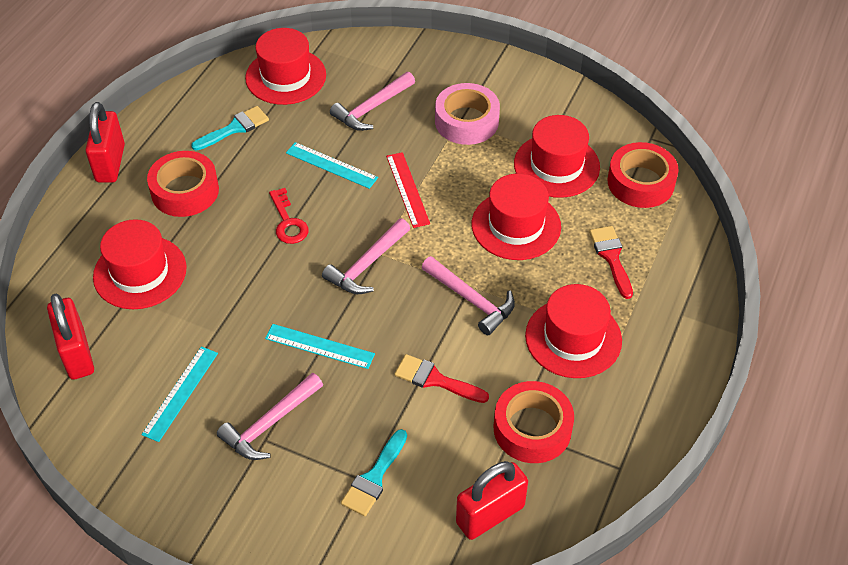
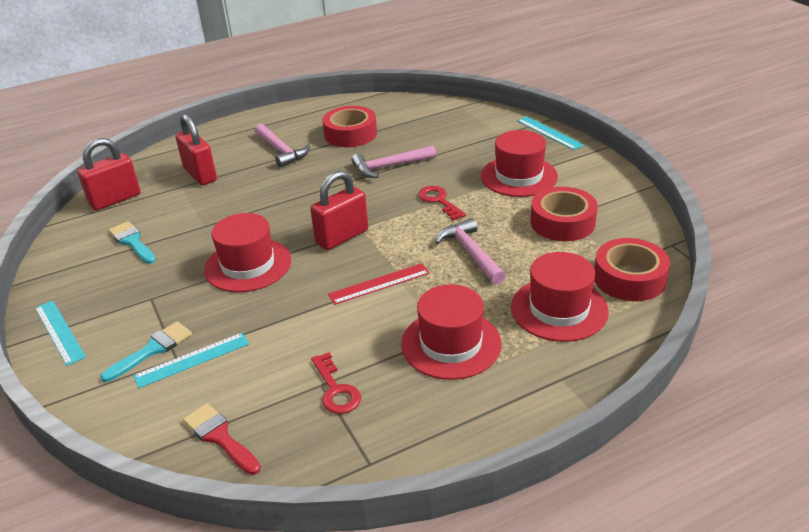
pink hammer: [217,373,323,460] [322,218,410,294] [330,72,415,131] [422,256,515,335] = 4 -> [255,124,310,168] [351,146,436,178] [435,218,506,285] = 3
pink tape: [435,83,500,145] = 1 -> none = 0
red brush: [395,354,489,403] [589,226,633,299] = 2 -> [183,403,261,475] = 1
red hat: [93,219,187,309] [245,28,326,105] [472,174,561,260] [514,115,600,198] [525,284,622,378] = 5 -> [204,213,291,292] [401,284,501,380] [481,130,558,197] [511,252,609,342] = 4
red key: [269,188,309,244] = 1 -> [311,352,361,414] [418,186,466,220] = 2

